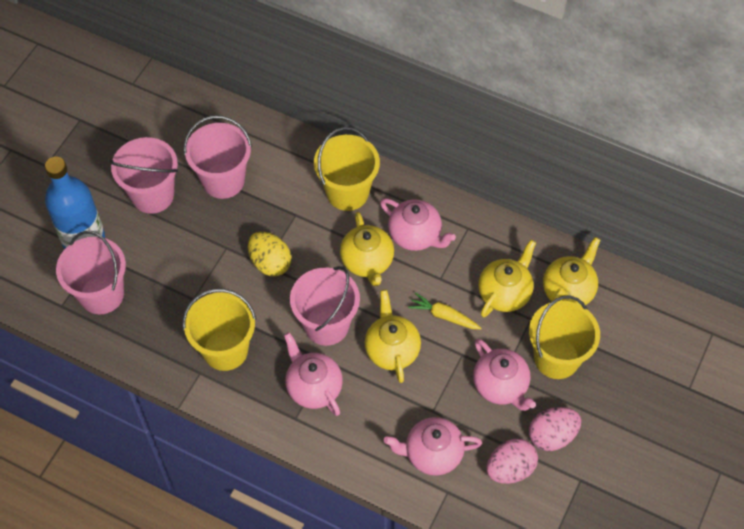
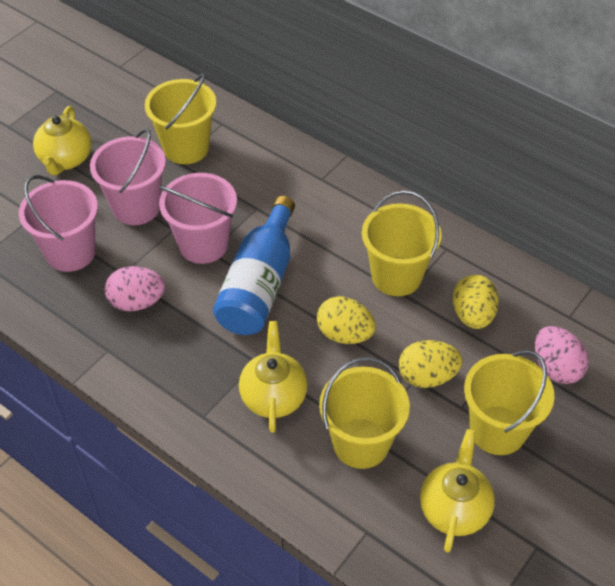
pink bucket: [56,231,126,314] [110,137,178,214] [184,116,252,199] [290,266,360,346] = 4 -> [19,175,98,272] [90,129,166,225] [159,173,237,264] = 3
pink teapot: [284,332,343,416] [380,198,456,251] [384,417,482,476] [473,339,536,411] = 4 -> none = 0
yellow bucket: [183,289,256,371] [314,127,380,211] [529,296,600,379] = 3 -> [145,73,216,164] [319,357,410,469] [362,191,442,296] [464,350,554,455] = 4
yellow carrot: [408,292,482,329] = 1 -> none = 0
yellow egg: [248,232,291,276] = 1 -> [317,296,376,344] [399,340,462,388] [453,275,499,329] = 3
yellow teapot: [340,212,394,286] [365,290,421,383] [478,240,536,317] [543,237,600,306] = 4 -> [33,106,92,175] [239,321,308,433] [420,429,495,553] = 3

